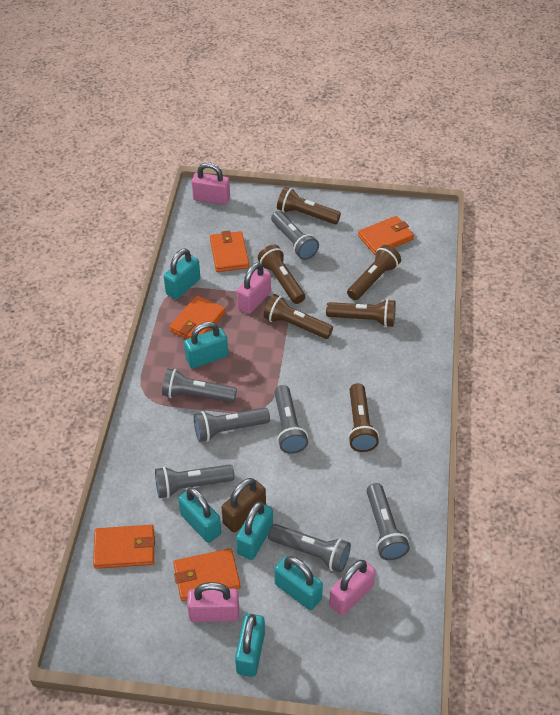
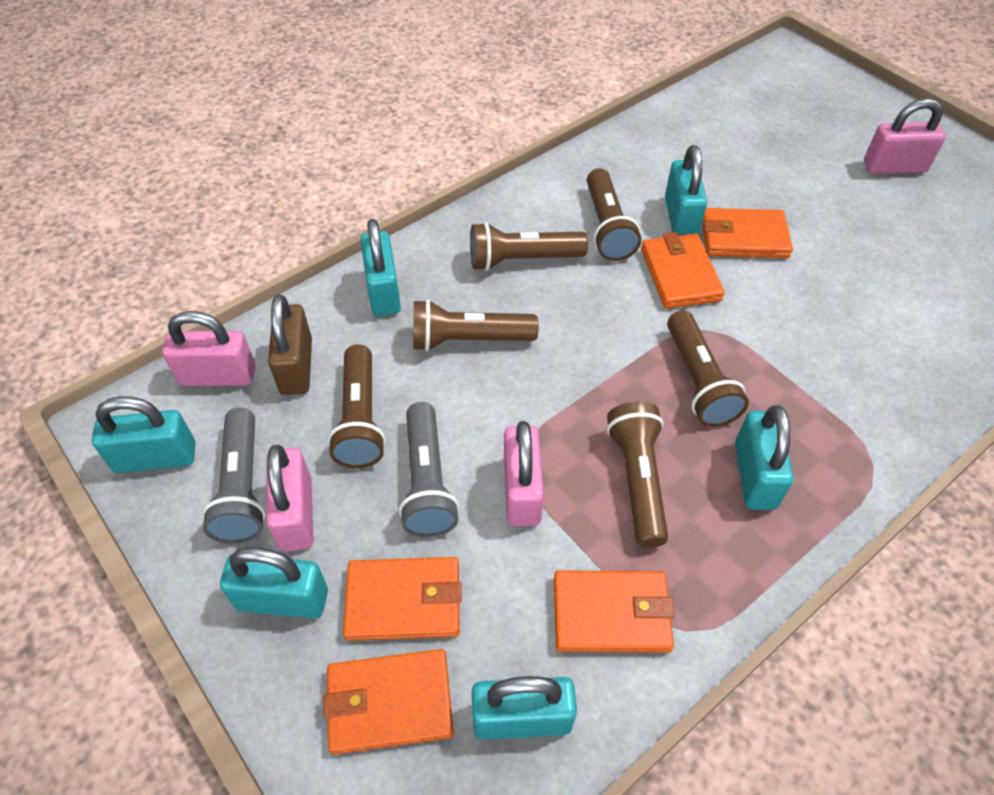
grey flashlight: [155,464,235,498] [162,368,237,403] [194,407,270,442] [268,524,351,572] [271,211,319,260] [274,385,308,454] [367,483,410,560] = 7 -> [202,408,266,544] [399,402,459,537] = 2

